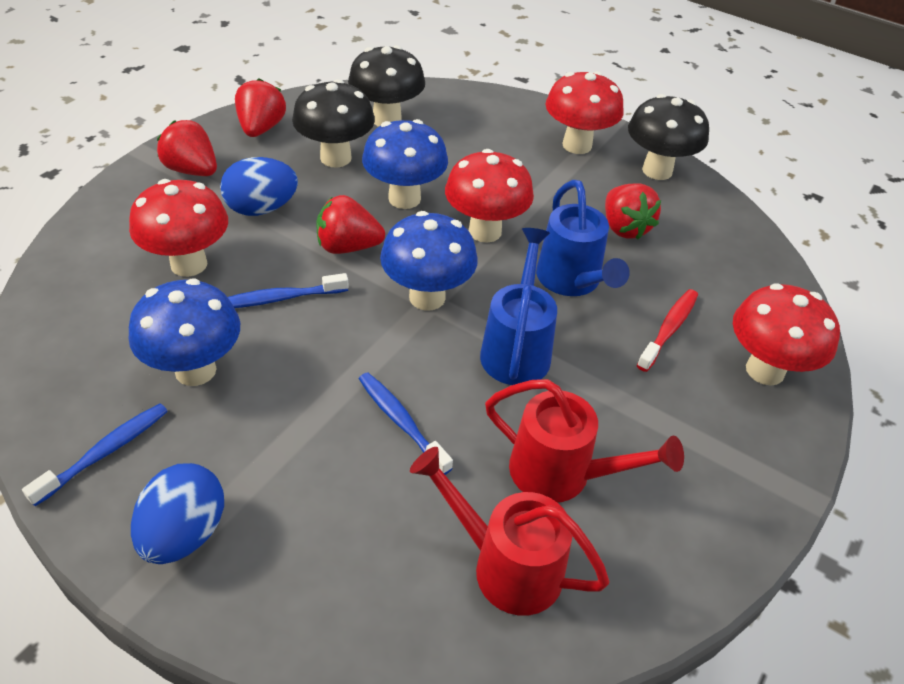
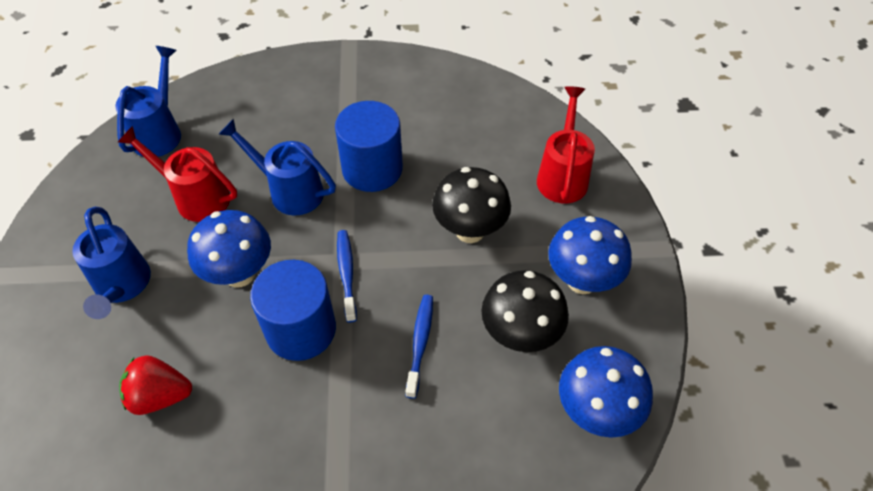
black mushroom: [292,79,375,167] [348,45,425,127] [628,94,709,180] = 3 -> [432,167,511,243] [481,270,569,352] = 2
blue cylinder: none = 0 -> [250,260,336,361] [335,101,403,192] = 2
blue egg: [131,463,224,564] [220,157,298,216] = 2 -> none = 0
blue toothbrush: [22,403,168,506] [228,273,349,308] [359,372,453,475] = 3 -> [337,230,357,322] [405,295,433,399] = 2
blue watering can: [480,228,557,385] [536,180,630,296] = 2 -> [72,207,151,319] [115,46,181,157] [219,118,336,216] = 3
red mushroom: [129,179,228,277] [445,149,534,243] [545,71,624,154] [733,283,840,386] = 4 -> none = 0
red strawberry: [157,120,217,176] [235,79,286,137] [316,195,385,254] [605,184,661,239] = 4 -> [119,355,192,415] = 1
red toothbrush: [637,289,698,372] = 1 -> none = 0

